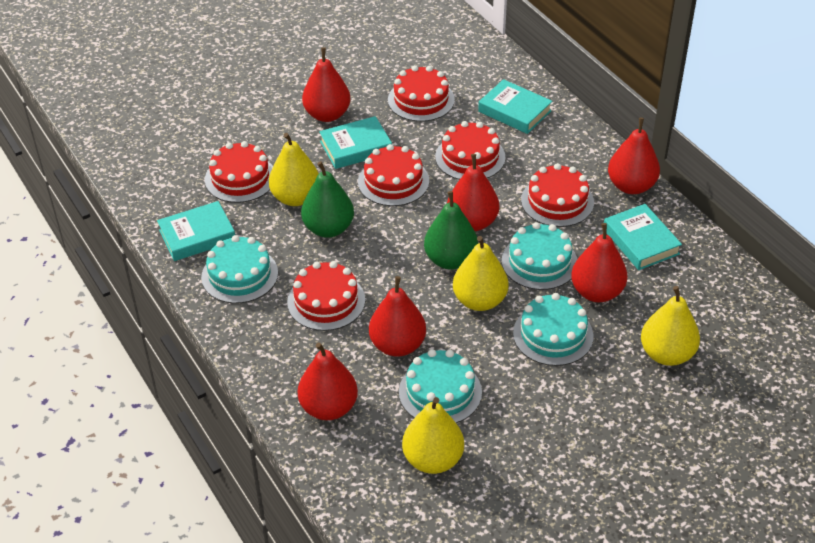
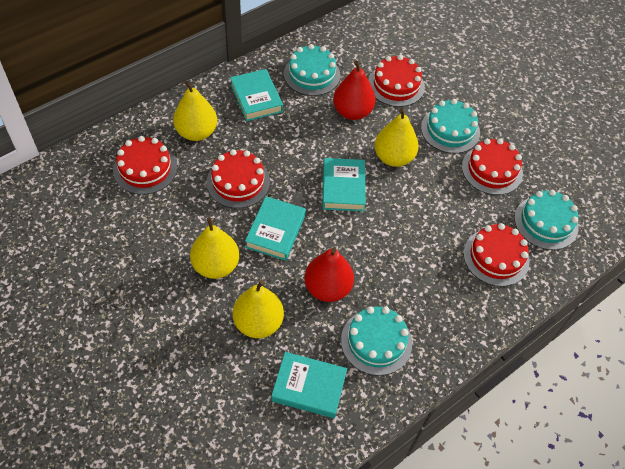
green pear: [301,161,354,238] [424,191,478,270] = 2 -> none = 0
red cake: [205,141,273,203] [287,261,365,331] [358,144,429,206] [388,65,455,122] [435,121,506,180] [521,163,594,227] = 6 -> [113,136,177,195] [207,149,270,208] [369,55,425,107] [462,138,523,195] [463,223,530,287] = 5
red pear: [297,342,358,420] [302,47,351,122] [369,276,426,357] [447,154,499,231] [571,223,627,302] [608,118,660,194] = 6 -> [305,248,354,302] [333,61,375,120] = 2

